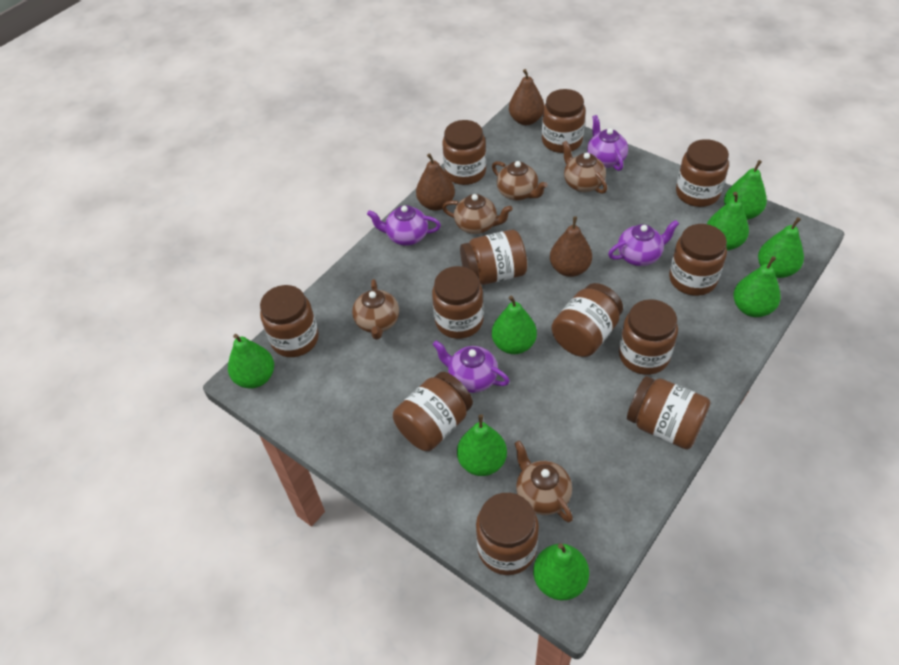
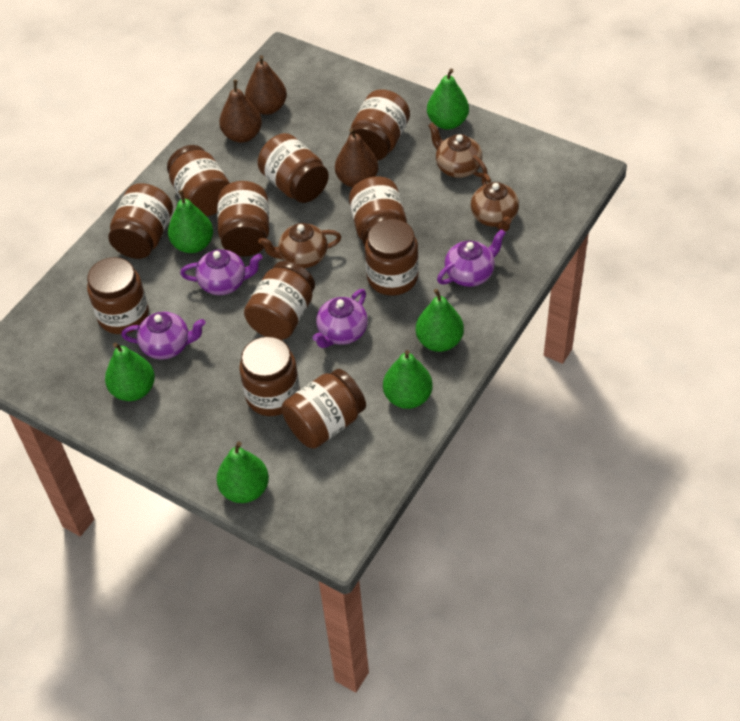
brown jar: [260,285,319,357] [393,372,473,451] [432,266,484,339] [442,120,486,185] [460,229,527,285] [476,493,539,575] [542,89,586,153] [551,283,623,357] [619,299,678,375] [627,376,711,450] [669,224,727,296] [676,139,729,207] = 12 -> [87,257,149,334] [108,184,173,259] [167,145,230,216] [217,181,269,256] [239,336,300,416] [244,261,315,340] [257,133,329,203] [282,369,366,449] [349,89,410,161] [349,176,407,246] [365,219,419,296] = 11
brown teapot: [352,279,399,340] [442,194,513,234] [492,161,548,201] [514,441,573,523] [562,141,607,194] = 5 -> [258,223,341,268] [428,122,487,178] [471,173,519,232] = 3
green pear: [228,334,274,388] [457,414,507,476] [492,295,537,354] [533,543,589,600] [707,192,749,250] [724,160,767,220] [733,256,781,317] [758,217,804,278] = 8 -> [105,343,155,401] [168,190,213,253] [216,441,269,503] [383,350,433,409] [416,289,464,352] [427,69,469,129] = 6

